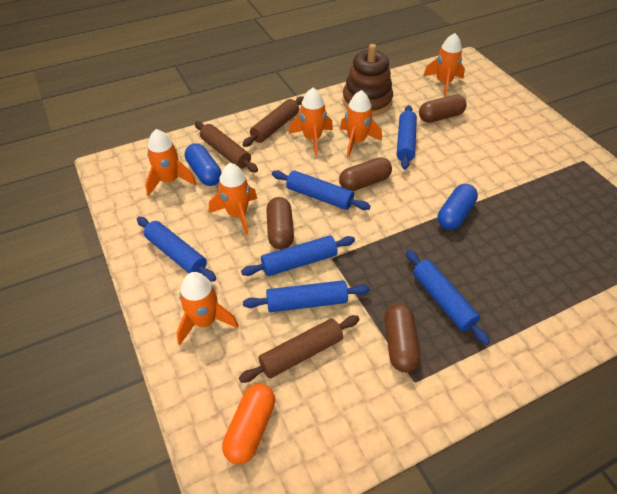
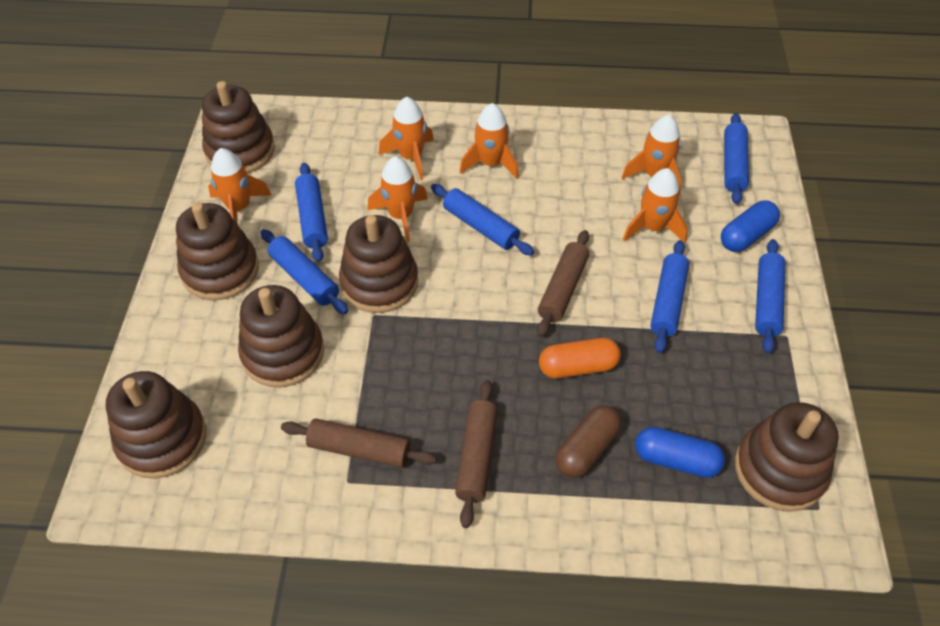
brown capsule: [266,197,294,250] [339,157,392,191] [384,304,421,372] [419,95,467,123] = 4 -> [555,405,621,478] = 1
brown stacking toy: [342,44,393,116] = 1 -> [106,371,206,479] [176,203,259,300] [202,81,275,173] [238,285,324,387] [339,215,418,313] [735,402,839,512] = 6

